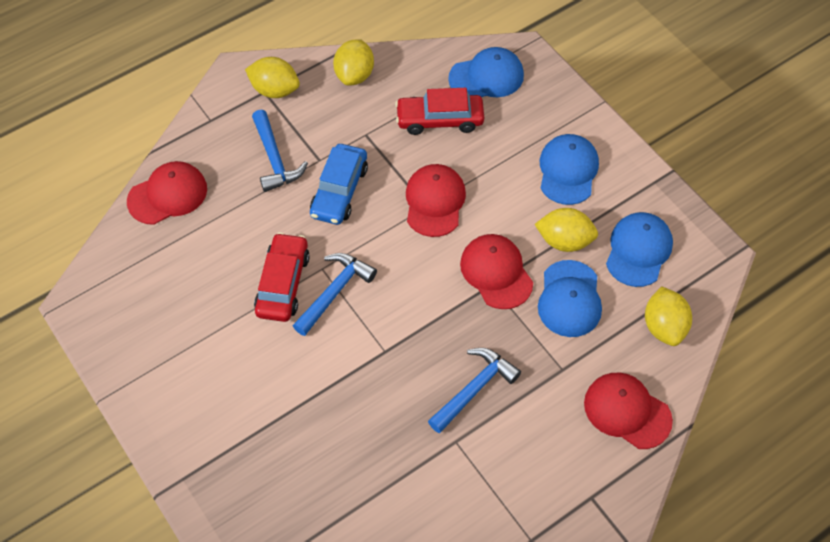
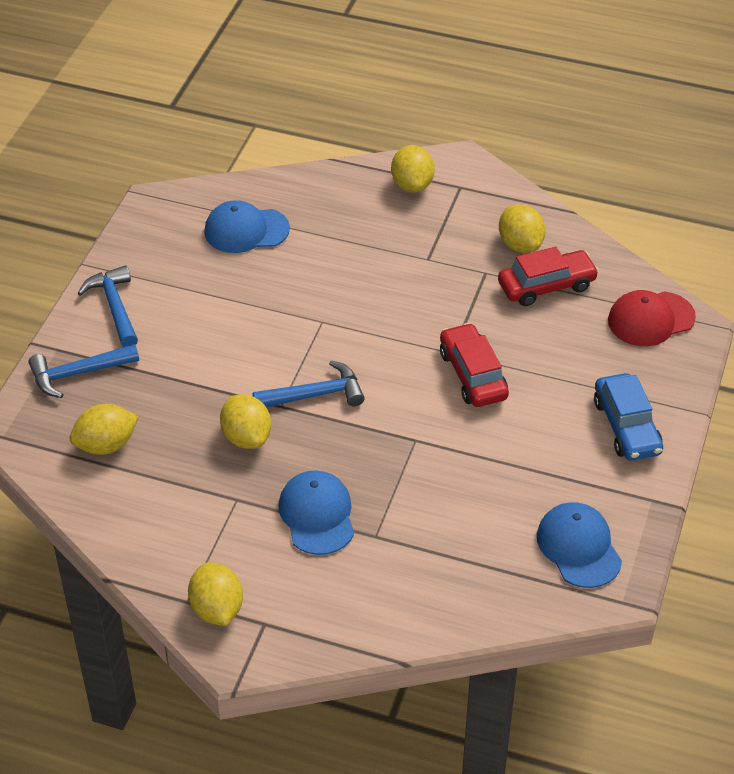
blue cap: [448,47,524,97] [538,260,602,337] [540,134,599,205] [606,212,673,287] = 4 -> [204,200,290,253] [279,470,354,555] [537,502,622,588] = 3
red cap: [127,161,207,225] [406,164,466,237] [460,234,533,309] [584,373,673,449] = 4 -> [608,290,696,346] = 1
yellow lemon: [245,57,300,98] [333,39,374,86] [535,208,598,252] [645,286,692,346] = 4 -> [70,404,139,455] [188,562,243,626] [220,394,271,449] [391,145,435,192] [499,204,546,253] = 5

